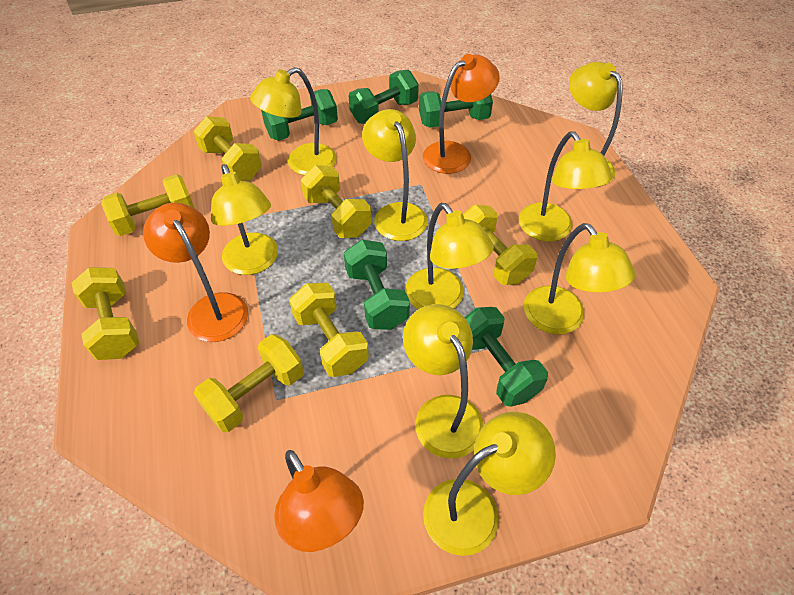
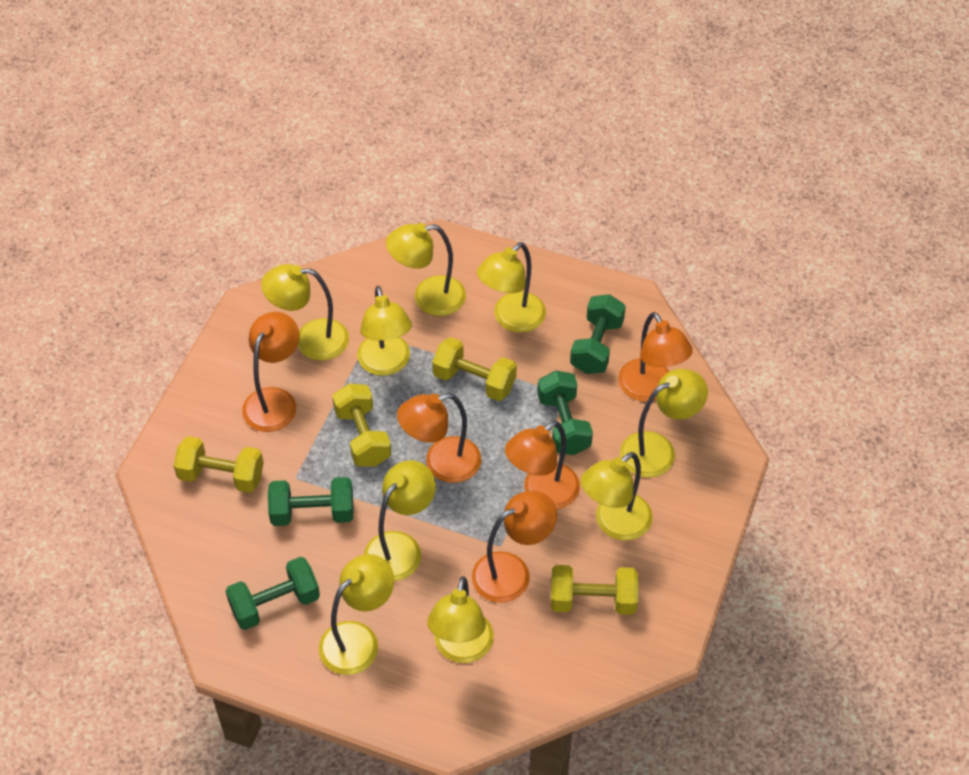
green dumbbell: [261,89,338,141] [344,239,410,330] [349,70,419,124] [419,91,493,128] [464,307,548,407] = 5 -> [226,557,320,630] [268,477,354,526] [537,370,593,455] [570,294,626,374] = 4
orange lamp: [143,203,248,342] [274,450,364,552] [423,54,500,174] = 3 -> [242,312,299,432] [397,393,481,483] [472,491,557,603] [505,421,580,509] [618,312,693,402] = 5
yellow dumbbell: [72,267,140,360] [101,174,194,236] [193,116,262,181] [194,334,304,432] [289,283,369,377] [301,165,372,238] [463,205,538,285] = 7 -> [174,436,264,493] [332,384,391,467] [432,337,517,401] [551,565,638,615] = 4

